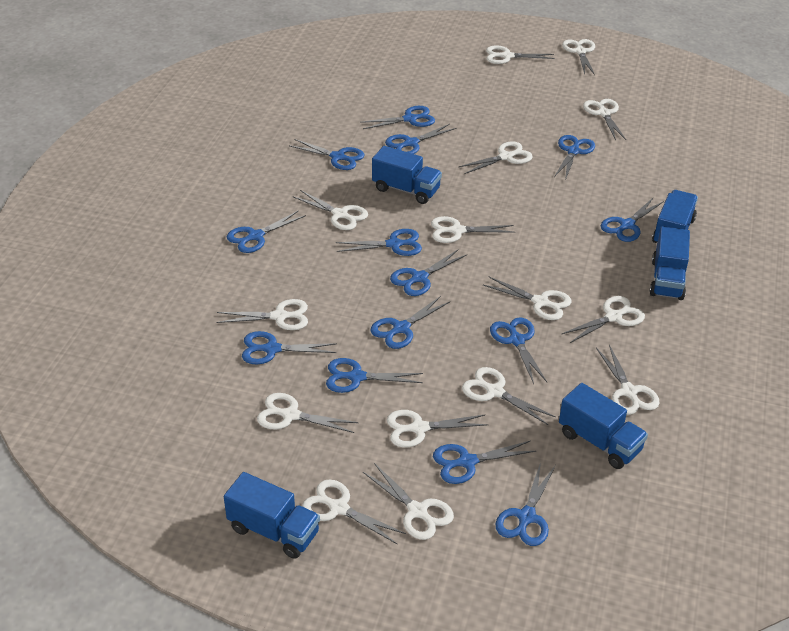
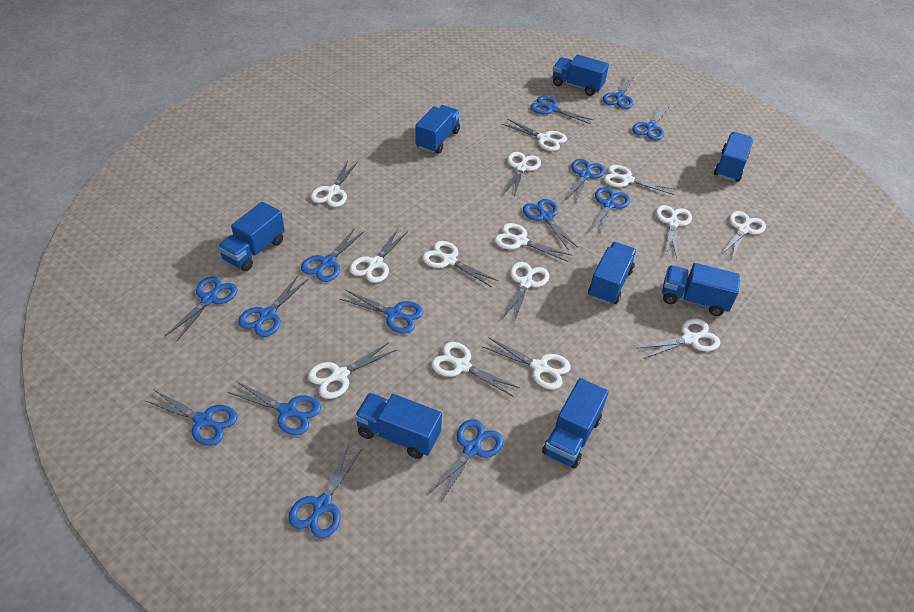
blue truck: [224,472,320,559] [372,146,442,204] [559,383,648,469] [650,226,690,300] [652,190,698,243] = 5 -> [218,202,285,271] [355,393,442,459] [415,105,460,154] [542,378,609,469] [553,55,609,96] [588,242,637,305] [662,263,740,316] [714,132,753,182] = 8
white scissors: [216,299,308,330] [257,393,358,433] [292,190,368,230] [302,479,406,545] [363,463,454,540] [387,410,488,448] [431,216,515,243] [459,141,533,174] [462,367,556,425] [483,277,571,320] [486,45,555,64] [562,39,595,75] [562,296,645,343] [583,99,626,140] [596,345,660,415] = 15 -> [308,342,397,399] [311,161,358,207] [350,229,407,283] [422,241,498,287] [431,342,520,397] [483,337,571,389] [495,223,571,262] [502,119,567,151] [502,262,549,323] [504,152,541,197] [604,165,675,195] [636,318,720,359] [656,205,692,258] [721,211,766,261] = 14

